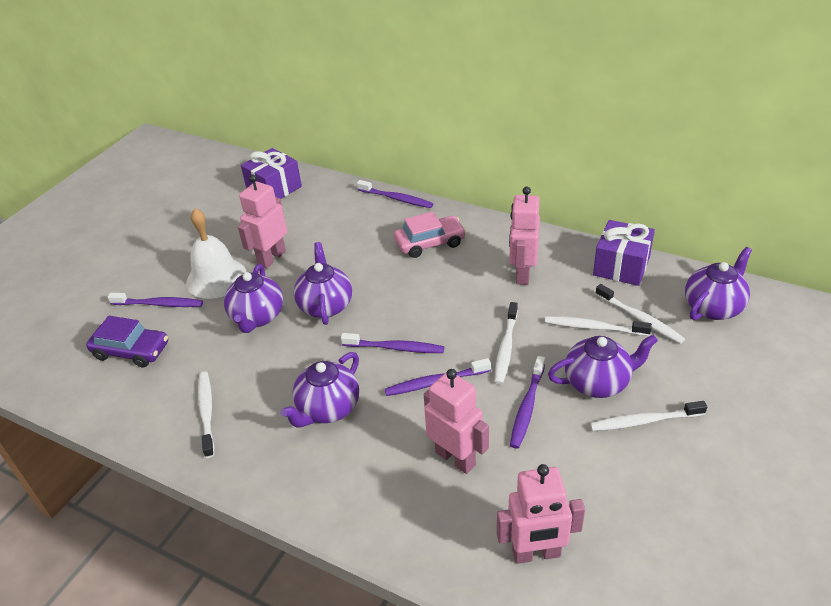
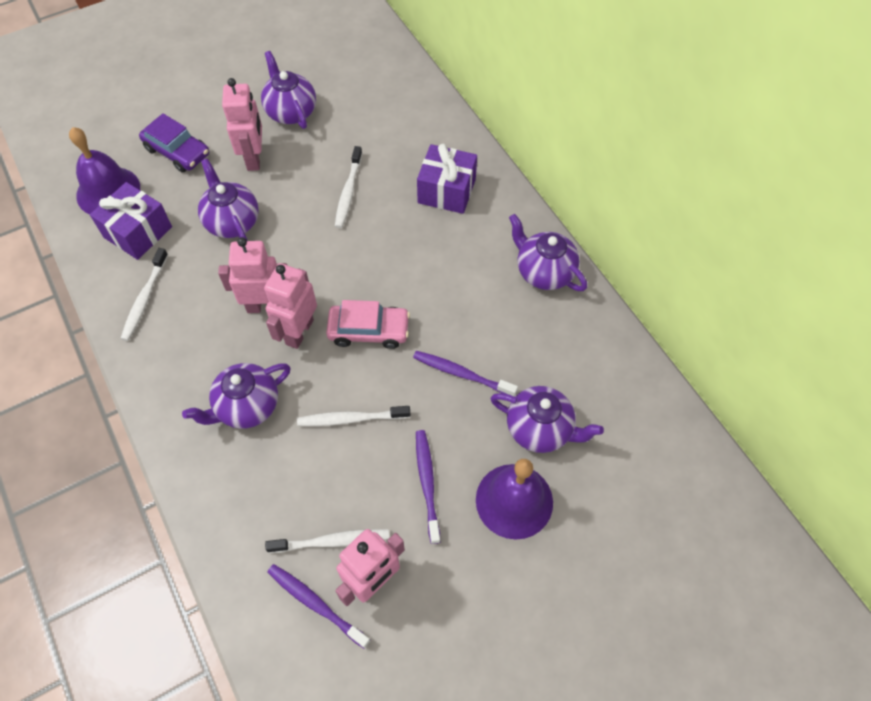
purple bell: none = 0 -> [69,127,140,214] [476,459,553,539] = 2
purple toothbrush: [108,293,203,307] [341,333,444,353] [357,180,433,208] [385,358,491,396] [510,356,545,449] = 5 -> [267,564,370,649] [413,351,518,396] [416,430,441,544] = 3
white bell: [186,208,246,299] = 1 -> none = 0
white toothbrush: [198,371,214,458] [494,302,518,385] [545,316,652,336] [590,401,707,431] [595,284,685,344] = 5 -> [120,248,168,341] [265,529,389,553] [297,406,411,426] [335,146,362,228] = 4

